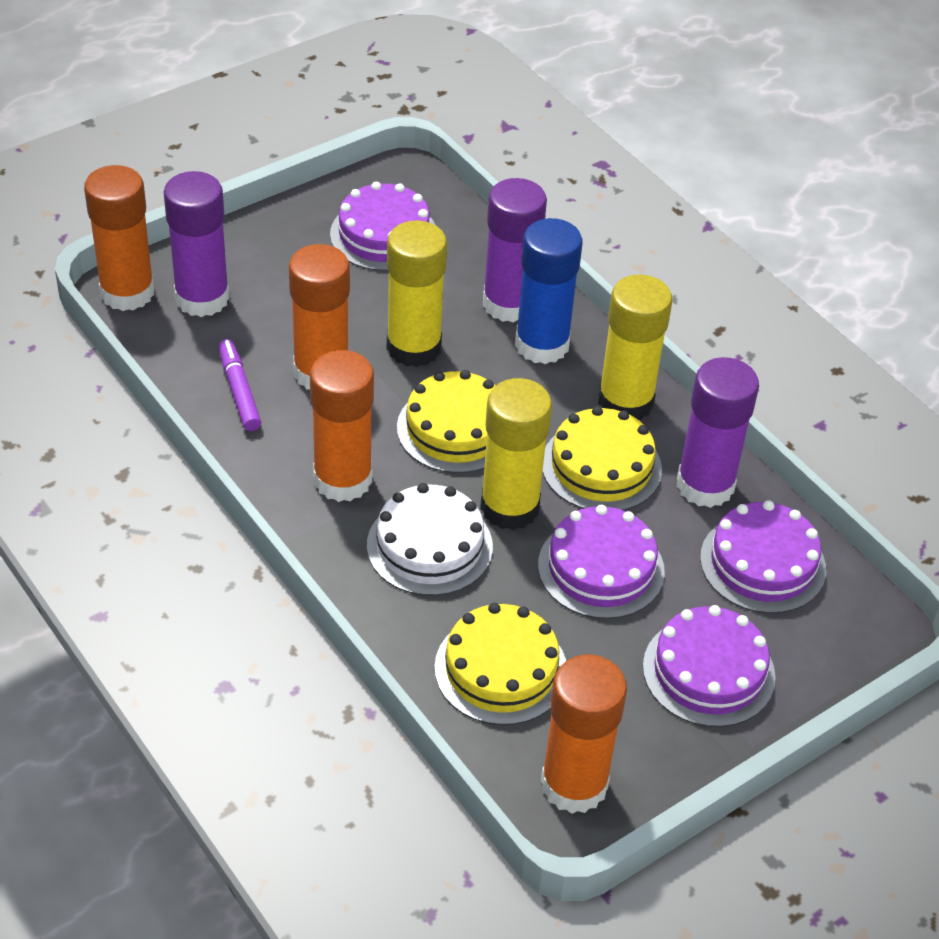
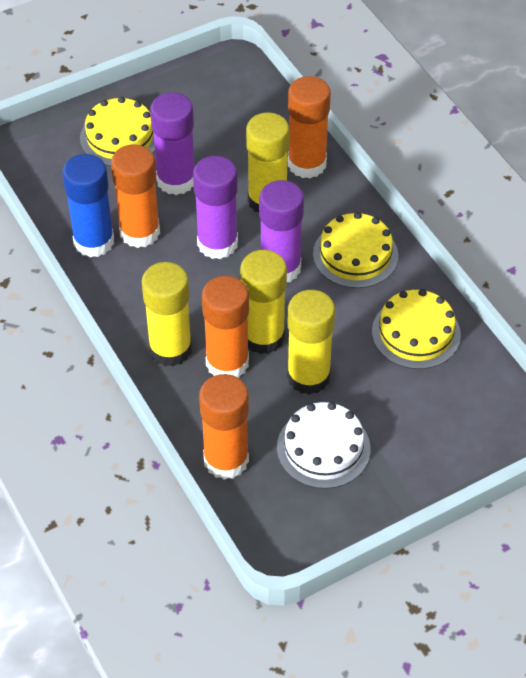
purple cake: [330,182,436,271] [538,505,665,619] [643,605,776,727] [700,500,826,614] = 4 -> none = 0
purple marker: [219,339,261,431] = 1 -> none = 0
yellow glue stick: [386,221,447,367] [480,378,552,530] [598,275,672,420] = 3 -> [142,262,192,367] [240,250,287,354] [246,112,289,213] [287,290,335,395] = 4

